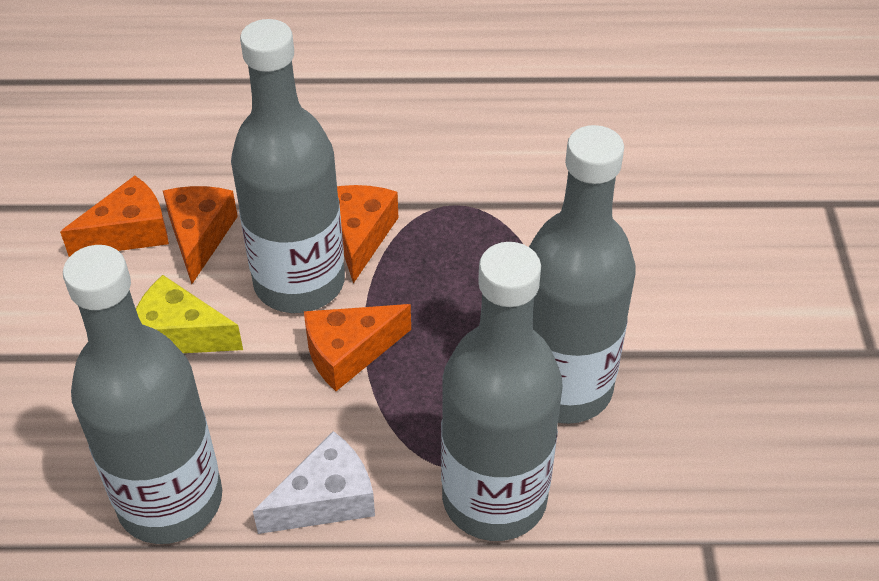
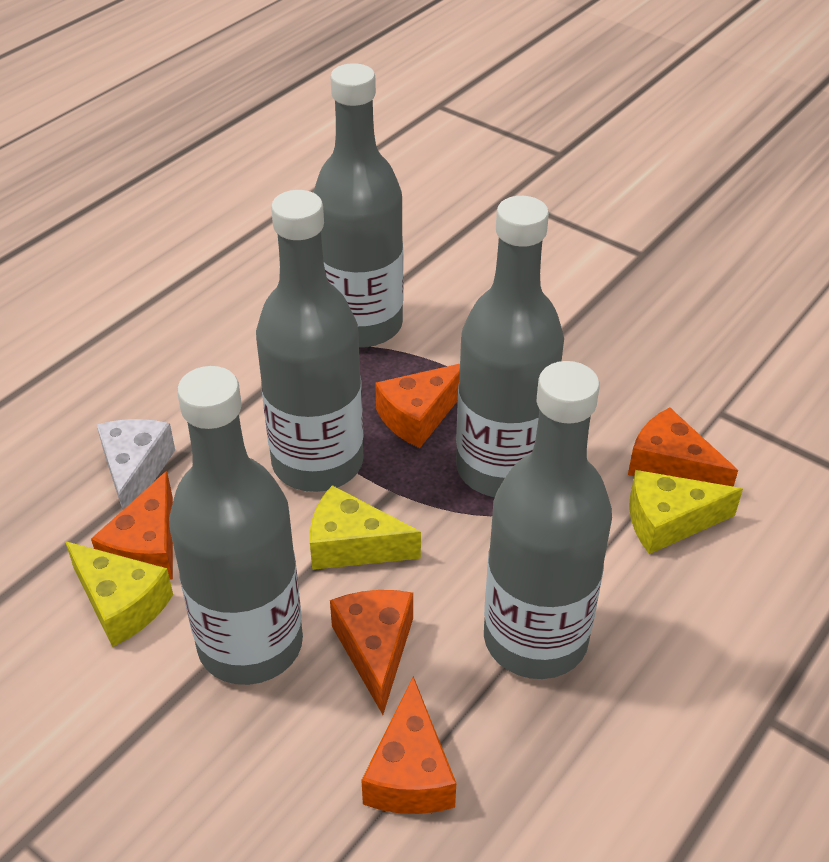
grey bottle: [63,245,222,544] [231,19,345,313] [441,242,563,541] [529,125,636,424] = 4 -> [169,366,303,685] [256,190,363,492] [313,63,403,348] [456,196,564,497] [484,361,612,679] = 5
orange cheese: [60,176,169,257] [163,186,238,284] [304,304,411,391] [337,185,398,283] = 4 -> [91,471,173,580] [330,590,413,715] [361,676,456,814] [375,364,460,448] [628,407,738,487] = 5
yellow cheese: [136,275,243,353] = 1 -> [65,541,173,647] [310,485,421,570] [629,470,743,554] = 3

